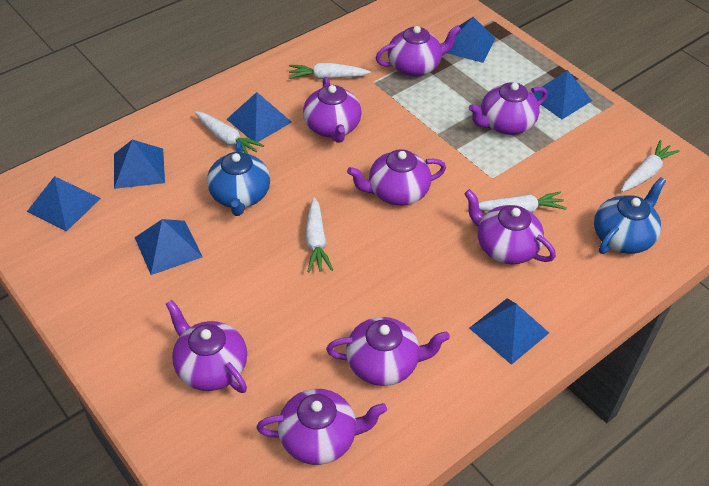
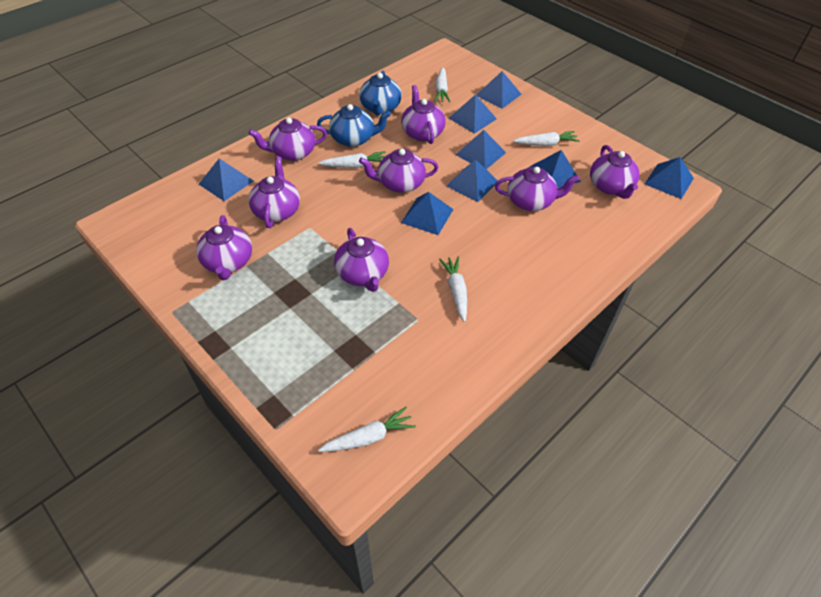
blue pyramid: [27,176,101,232] [114,140,165,189] [135,219,202,275] [226,92,292,142] [447,17,495,63] [469,298,549,365] [532,70,592,119] = 7 -> [199,158,253,201] [401,192,453,235] [446,159,498,202] [449,94,497,134] [455,130,506,169] [476,71,522,109] [530,150,581,188] [645,157,694,199] = 8

